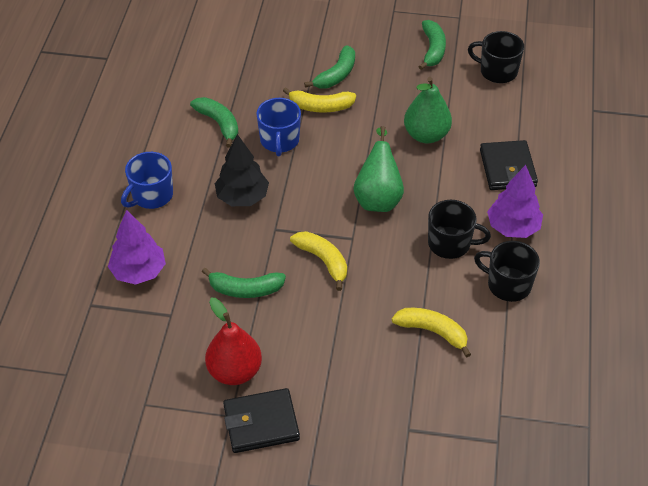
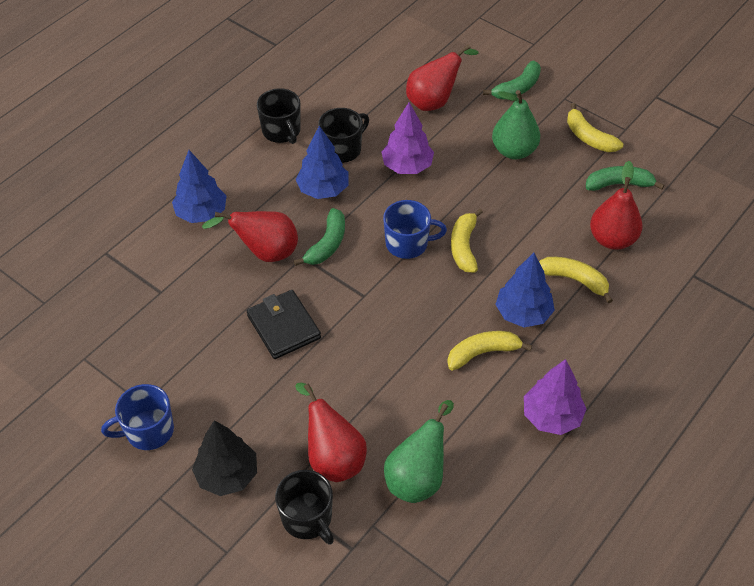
black wallet: [223,388,300,453] [480,140,538,190] = 2 -> [247,290,321,359] = 1
blue tree: none = 0 -> [172,150,227,223] [296,126,349,199] [495,253,555,327] = 3
green banana: [190,97,238,148] [202,268,286,298] [304,45,355,88] [418,20,446,70] = 4 -> [294,208,345,266] [483,61,541,100] [586,166,665,191] = 3
red pear: [205,298,262,385] = 1 -> [202,211,298,262] [295,383,367,482] [406,44,478,111] [590,161,643,250] = 4
yellow banana: [283,87,356,113] [290,231,347,291] [392,308,471,358] = 3 -> [447,331,532,371] [451,209,483,273] [539,257,613,303] [567,103,623,152] = 4

